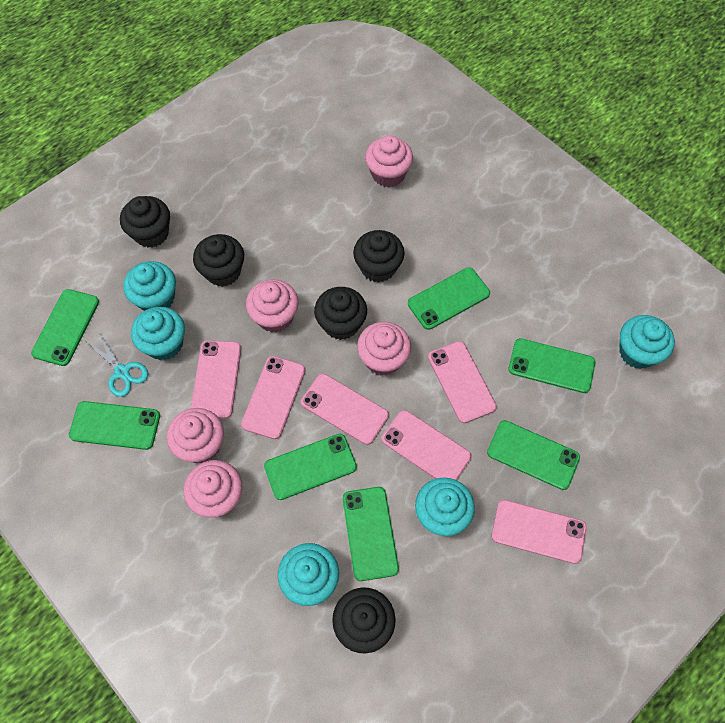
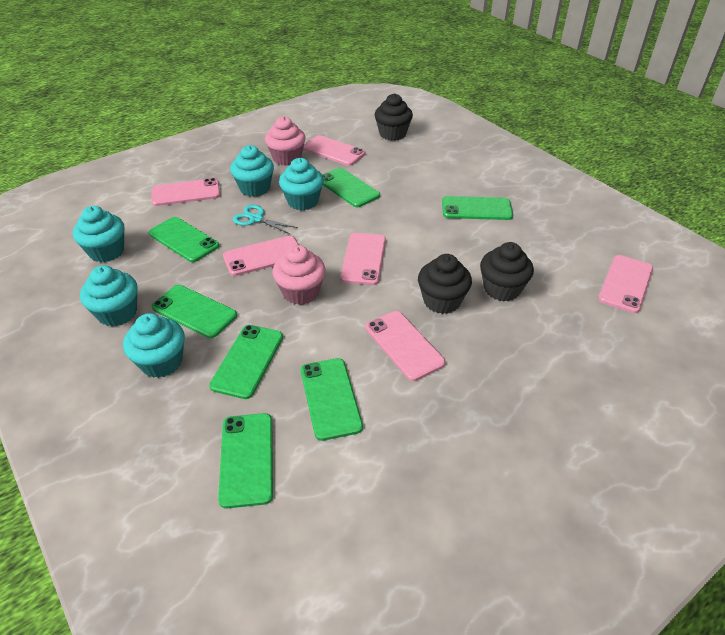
black cupcake: [120,196,170,248] [193,234,244,287] [314,287,367,340] [332,587,396,654] [353,230,405,282] = 5 -> [374,93,413,141] [418,254,472,314] [480,242,534,301] = 3
pink cupcake: [167,408,224,463] [184,460,242,518] [246,279,299,333] [357,322,411,376] [365,135,413,187] = 5 -> [265,117,306,166] [272,245,326,305] = 2

